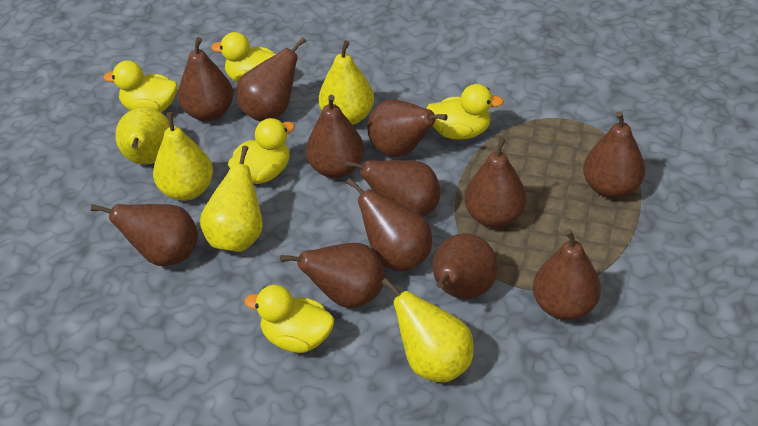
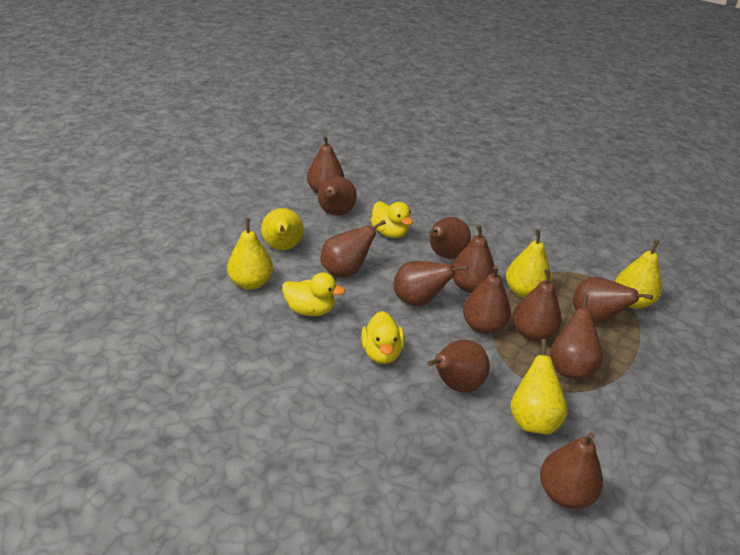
yellow duck: [103,60,178,112] [211,32,276,83] [228,118,295,184] [244,285,334,353] [426,84,504,140] = 5 -> [282,273,345,316] [361,311,405,364] [371,201,413,238] = 3

